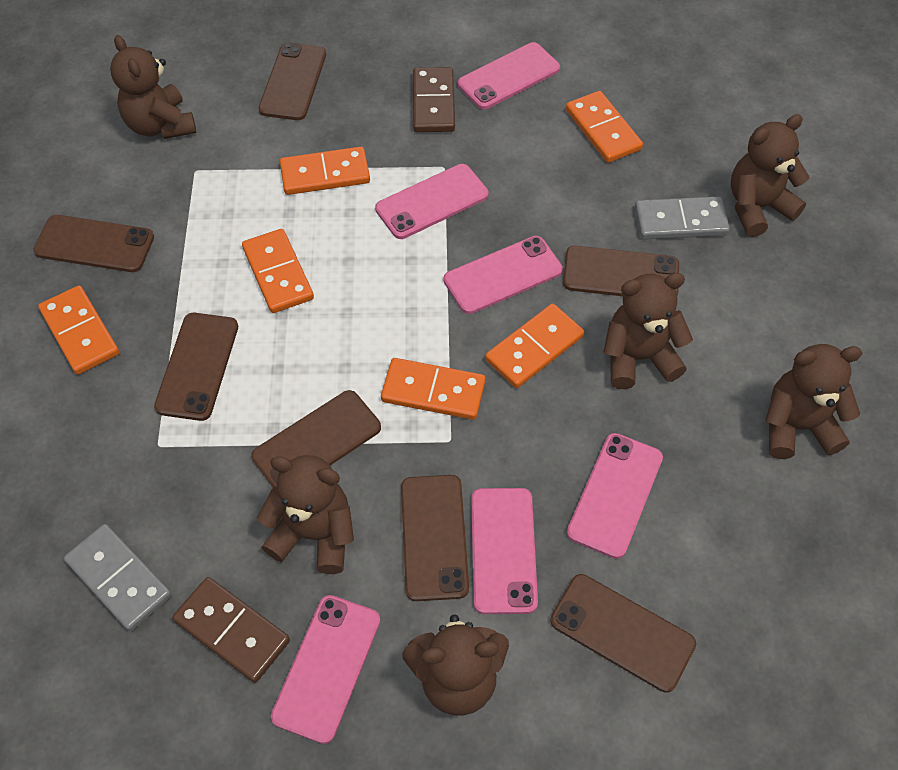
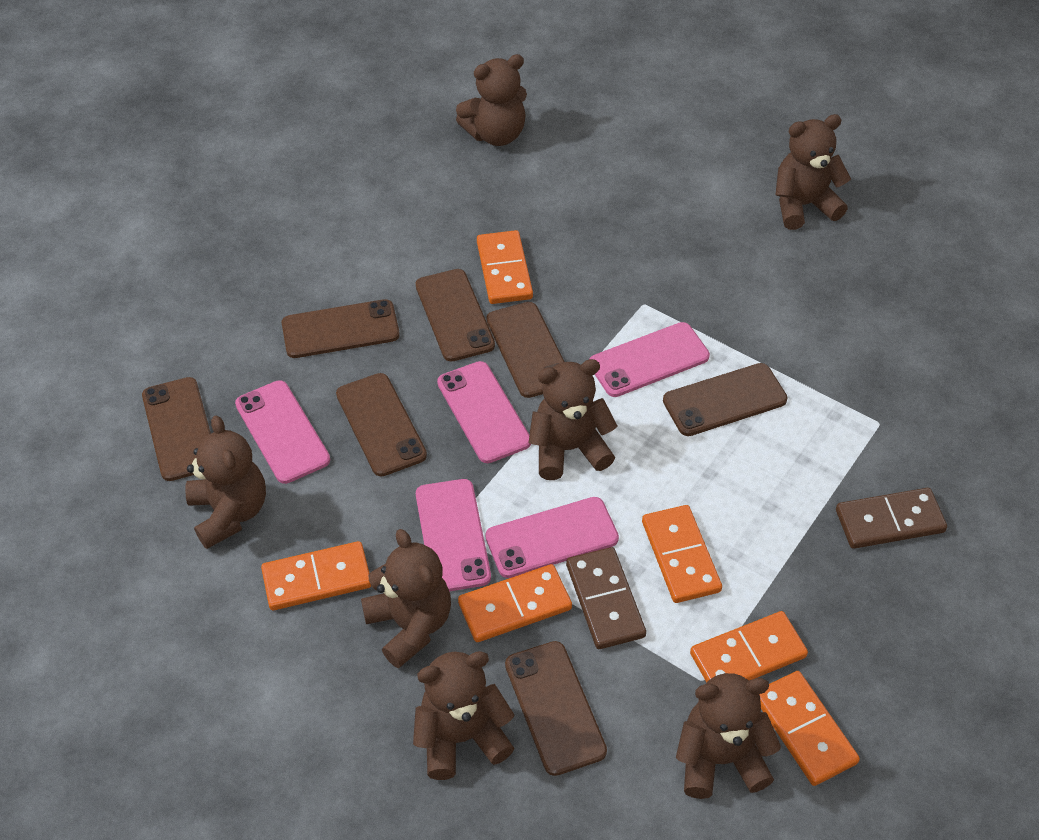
brown teddy bear: [110,35,196,139] [257,455,354,574] [402,615,509,716] [603,273,693,389] [731,114,809,237] [765,344,862,459] = 6 -> [185,415,266,549] [361,529,451,668] [413,651,515,780] [456,54,527,146] [529,359,618,480] [676,673,781,799] [775,114,851,230] = 7
grey domino: [64,524,172,631] [635,196,730,240] = 2 -> none = 0
pink phone: [271,595,380,744] [375,164,489,239] [443,236,563,314] [458,42,560,109] [471,488,538,614] [567,433,663,559] = 6 -> [235,380,330,484] [416,479,491,591] [437,361,531,463] [485,497,619,578] [589,322,710,397] = 5

